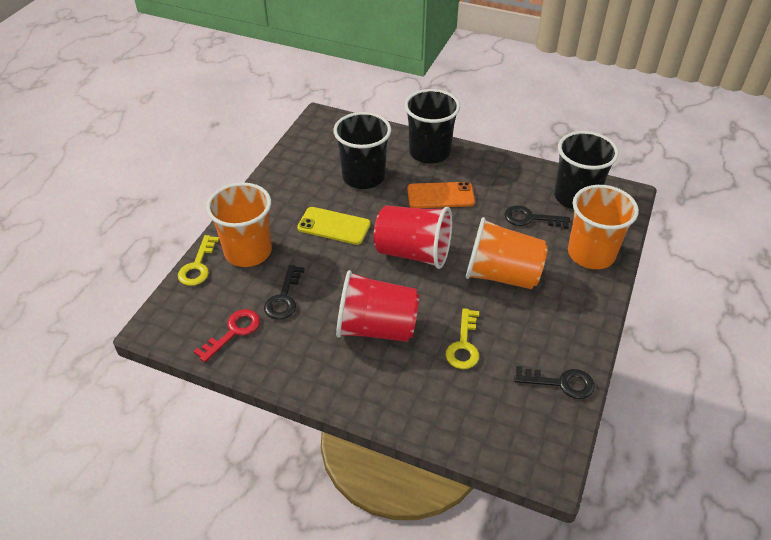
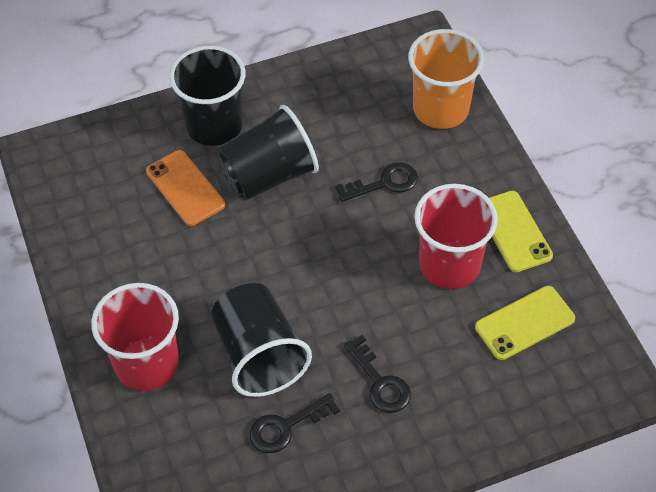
orange cup: [206,182,272,267] [466,217,548,289] [568,185,639,269] = 3 -> [408,29,484,129] = 1
red key: [193,309,260,362] = 1 -> none = 0
yellow key: [178,235,219,286] [445,308,479,369] = 2 -> none = 0
yellow phone: [297,207,371,245] = 1 -> [475,286,575,360] [489,191,553,272] = 2

